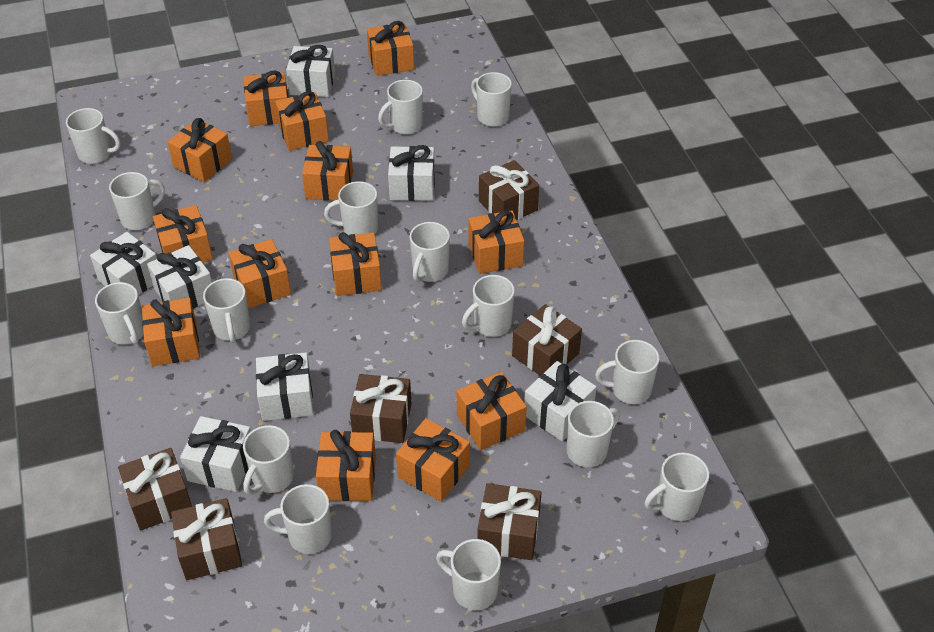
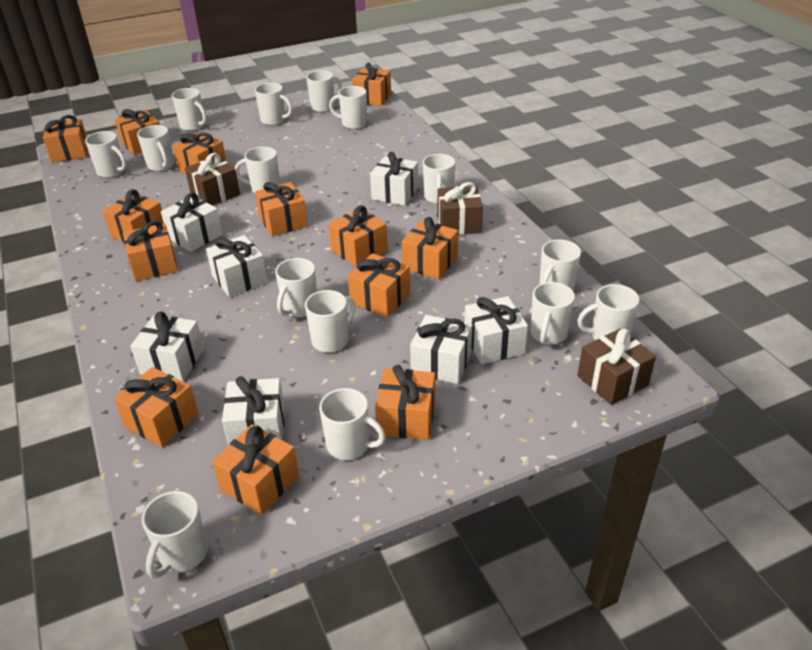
brown gift: [118,448,192,531] [171,498,242,580] [350,374,412,443] [477,483,542,560] [479,160,539,220] [512,304,582,375] = 6 -> [185,153,240,206] [437,182,483,235] [577,329,656,405] = 3

